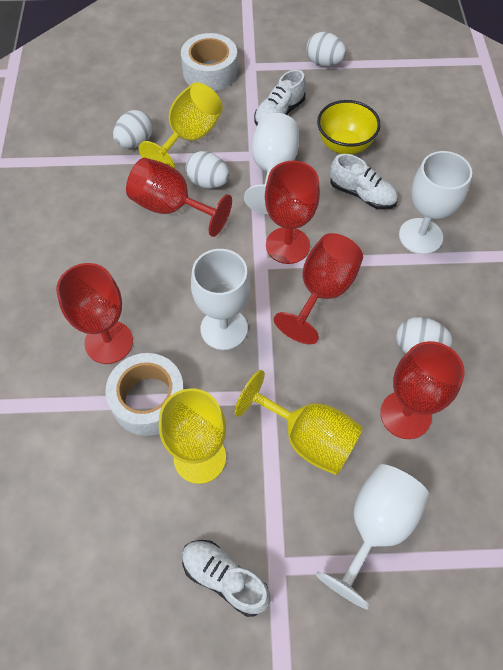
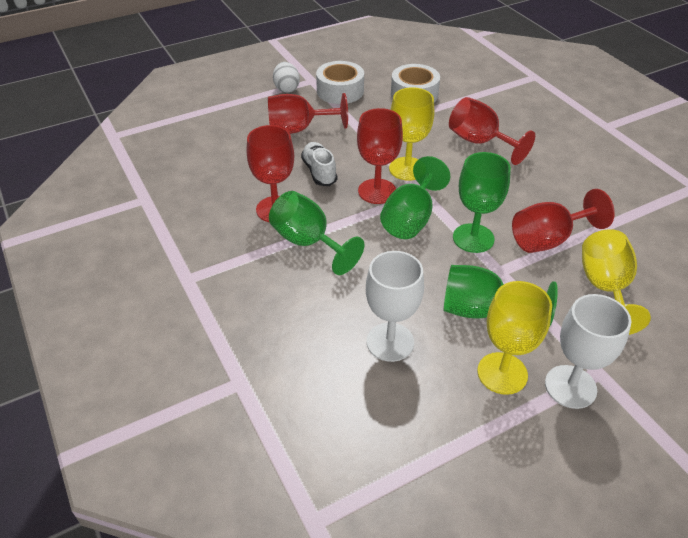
green goblet: none = 0 -> [269,191,364,275] [380,156,450,239] [444,265,558,326] [453,152,511,253] = 4
white egg: [113,110,153,148] [185,151,230,188] [306,32,346,66] [396,317,453,353] = 4 -> [273,62,300,93] = 1
white goblet: [191,249,250,350] [244,113,299,214] [316,464,429,610] [399,151,472,254] = 4 -> [366,251,424,362] [545,294,632,409] = 2
white shoe: [182,540,271,617] [254,69,306,126] [330,154,398,210] = 3 -> [301,142,337,186] = 1
yellow bowl: [317,100,381,155] = 1 -> none = 0

